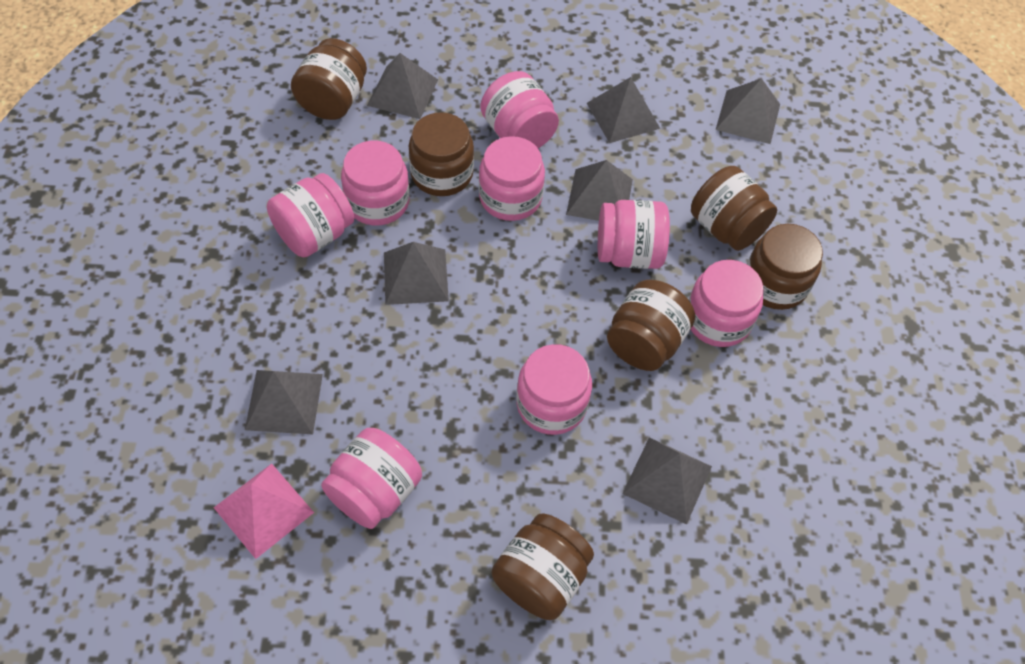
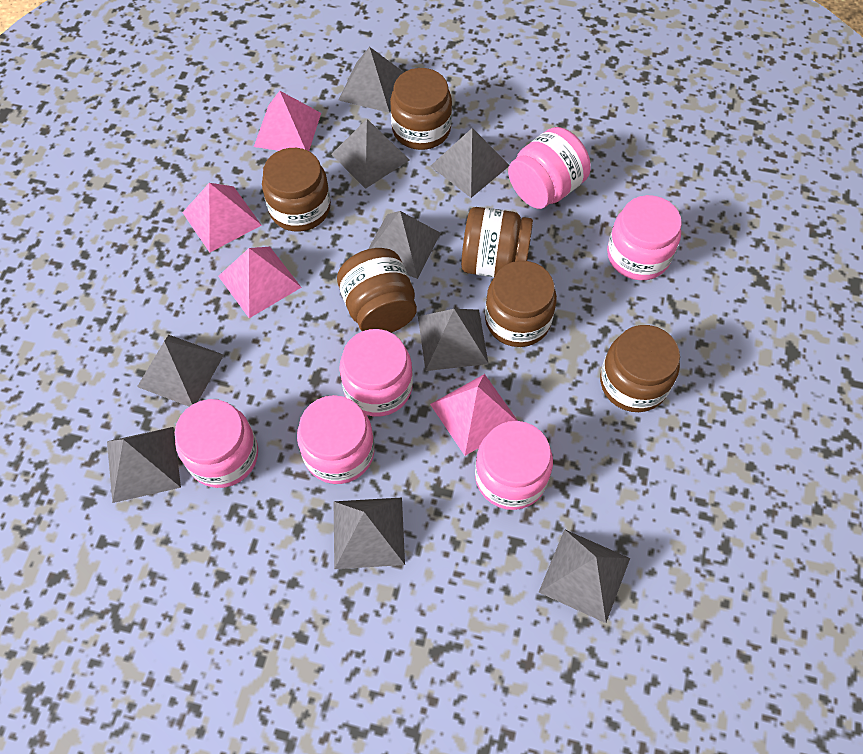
grey pyramid: [245,370,323,434] [367,53,438,119] [384,242,449,305] [566,160,633,221] [587,77,660,143] [622,437,712,525] [715,78,780,144] = 7 -> [107,427,181,503] [137,335,224,407] [331,119,409,189] [334,497,405,569] [339,47,404,113] [368,211,440,279] [418,309,489,371] [431,128,509,198] [539,529,630,623] = 9
pink jar: [267,173,354,257] [321,428,422,529] [341,141,409,226] [479,136,545,221] [480,71,559,148] [517,344,592,435] [598,200,670,269] [689,260,764,347] = 8 -> [175,399,258,488] [297,395,375,484] [339,329,413,417] [475,421,553,510] [508,127,591,209] [607,195,682,280] = 6
pink pyramid: [214,464,314,559] = 1 -> [182,183,262,253] [218,247,302,318] [254,91,321,151] [430,374,518,456] = 4

